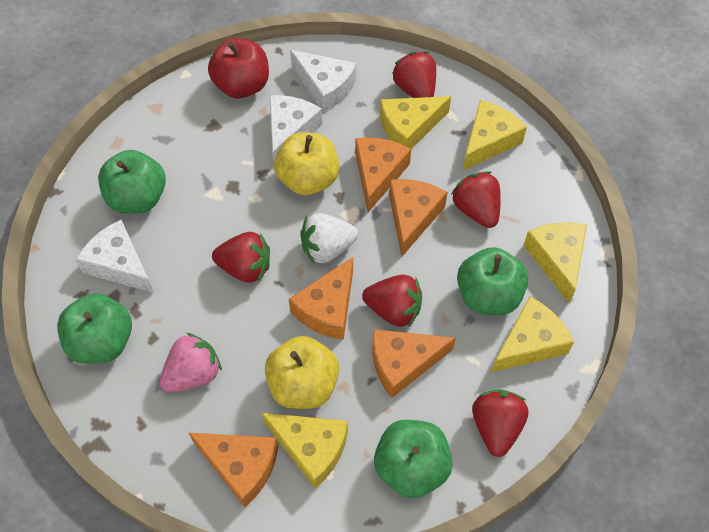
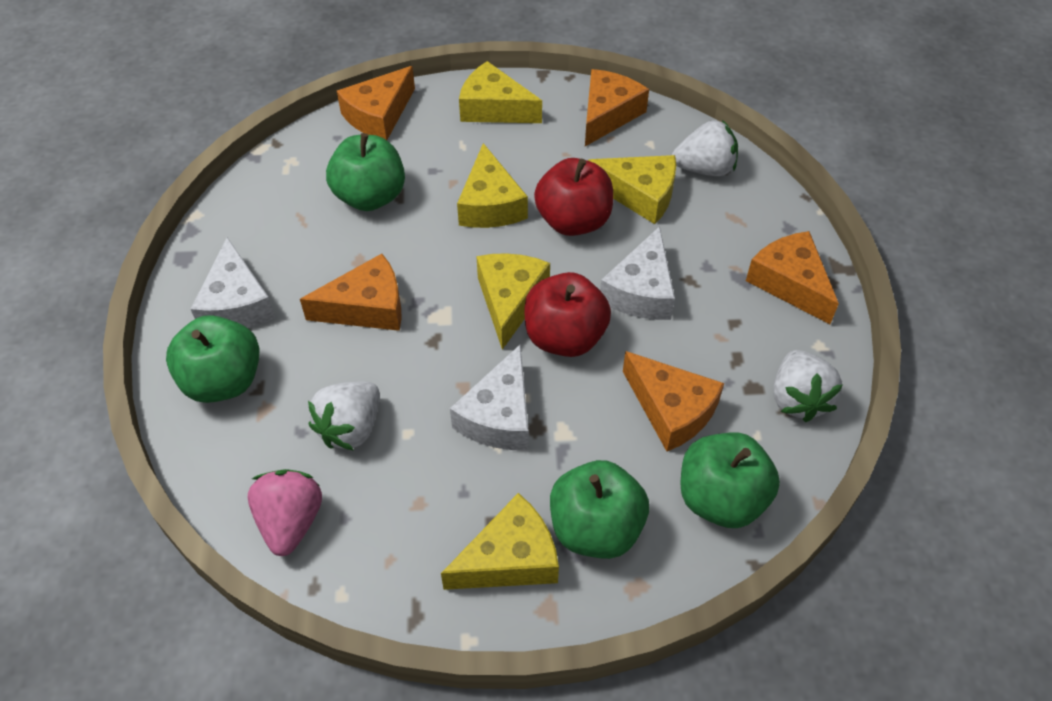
red apple: [208,38,269,98] = 1 -> [524,272,611,357] [534,158,613,236] = 2
red strawberry: [212,232,270,283] [362,275,422,328] [392,52,436,98] [451,171,501,228] [472,390,529,457] = 5 -> none = 0
white strawberry: [301,213,358,264] = 1 -> [308,381,380,450] [672,120,738,176] [774,350,843,422] = 3
yellow apple: [265,336,339,409] [274,132,339,196] = 2 -> none = 0

